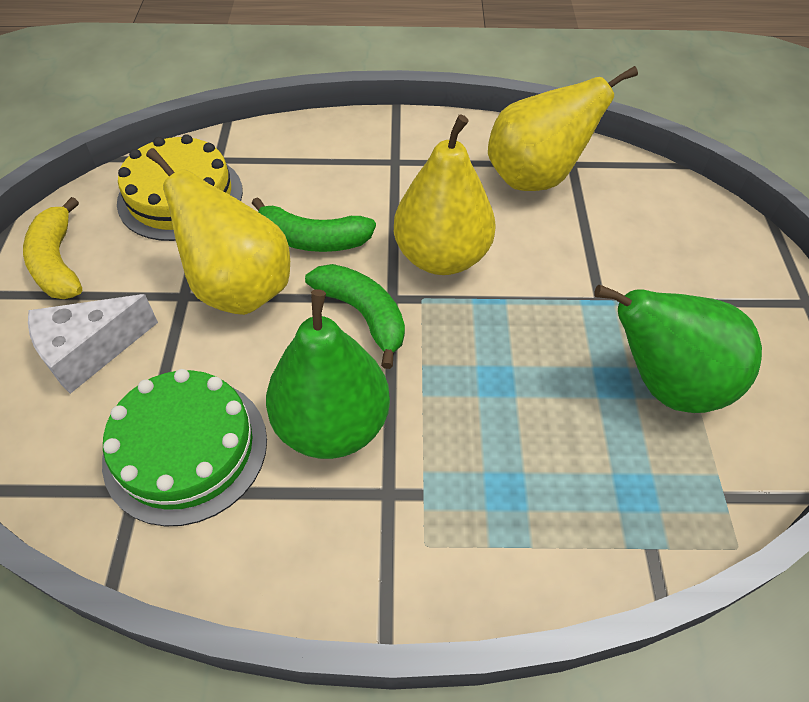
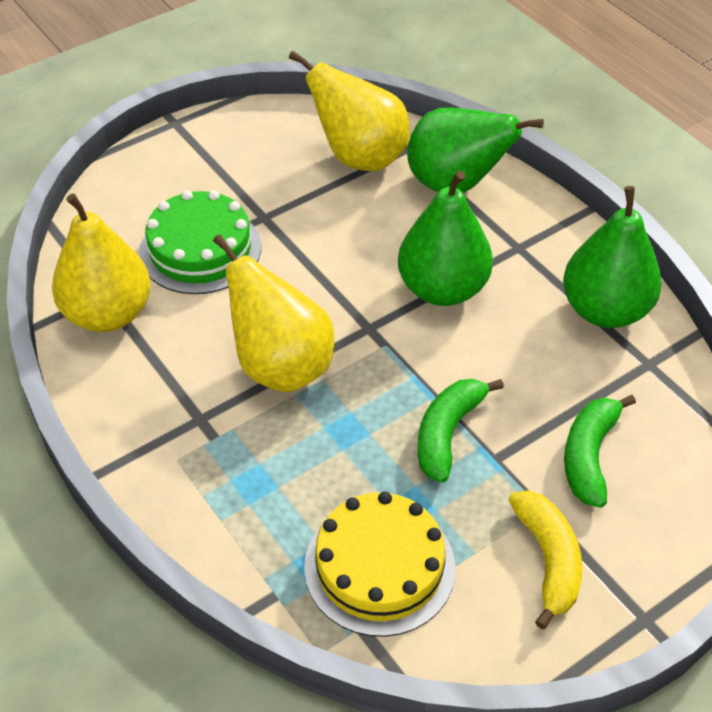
green pear: [266,289,390,459] [594,285,762,413] = 2 -> [398,171,493,306] [407,107,544,193] [563,186,662,328] = 3
white cheese: [28,294,158,394] = 1 -> none = 0

